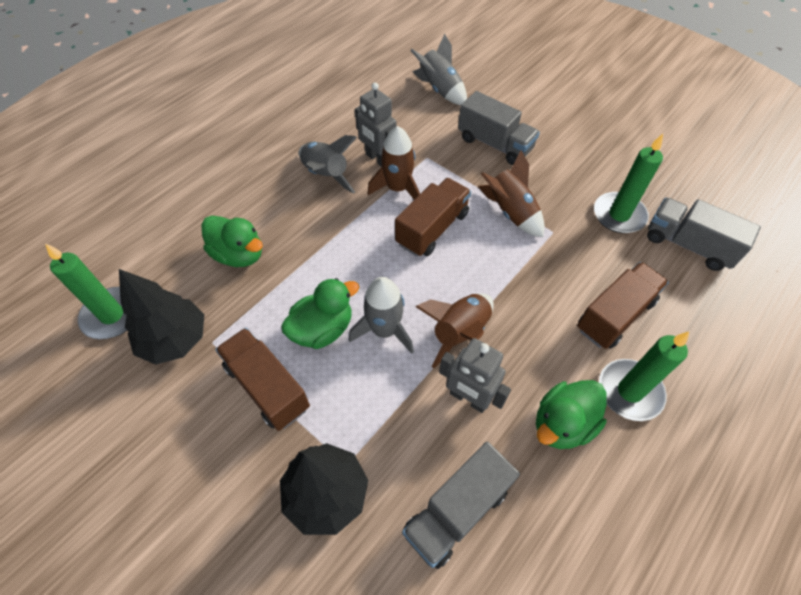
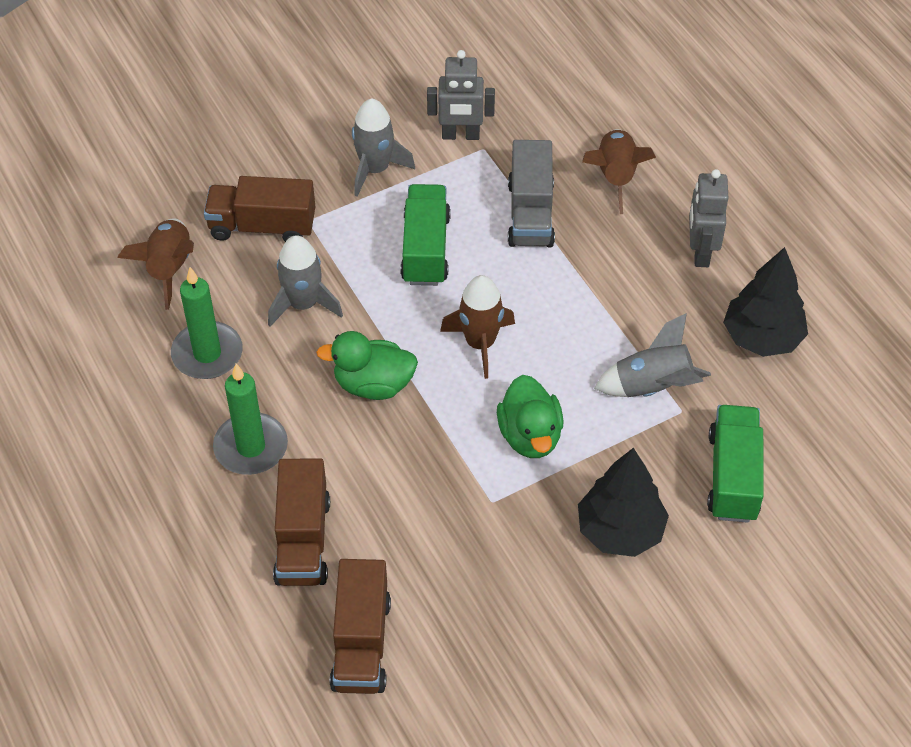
green candle: [45,243,127,339] [594,134,663,233] [599,331,689,421] = 3 -> [171,267,243,379] [213,364,288,475] = 2
green duck: [201,216,263,267] [281,278,359,349] [536,380,607,449] = 3 -> [316,331,418,400] [497,375,563,458] = 2
green truck: none = 0 -> [400,184,451,286] [707,405,764,523] = 2
grey truck: [402,442,520,569] [458,91,540,165] [647,198,761,271] = 3 -> [508,140,555,247] = 1

